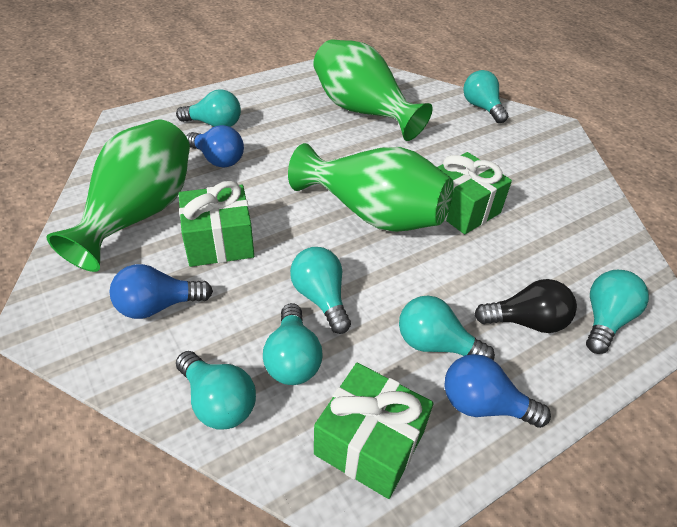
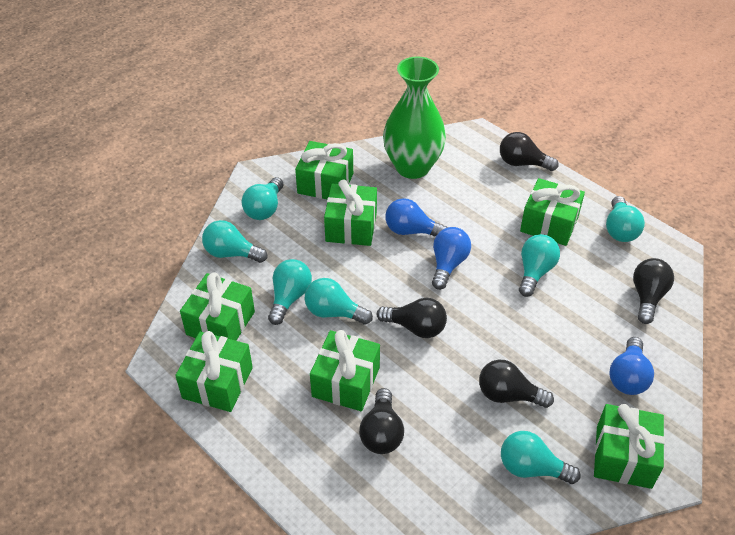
black light bulb: [474,279,577,333] = 1 -> [359,388,404,454] [377,298,447,338] [479,360,554,408] [500,132,559,171] [633,258,674,324] = 5
green gift: [179,181,254,267] [314,363,434,499] [437,152,512,234] = 3 -> [175,331,253,412] [180,272,255,341] [295,141,353,199] [310,330,380,411] [324,180,377,246] [520,178,585,246] [594,404,665,489] = 7
green vase: [47,119,190,272] [288,143,454,232] [313,39,433,141] = 3 -> [383,56,446,179] = 1

